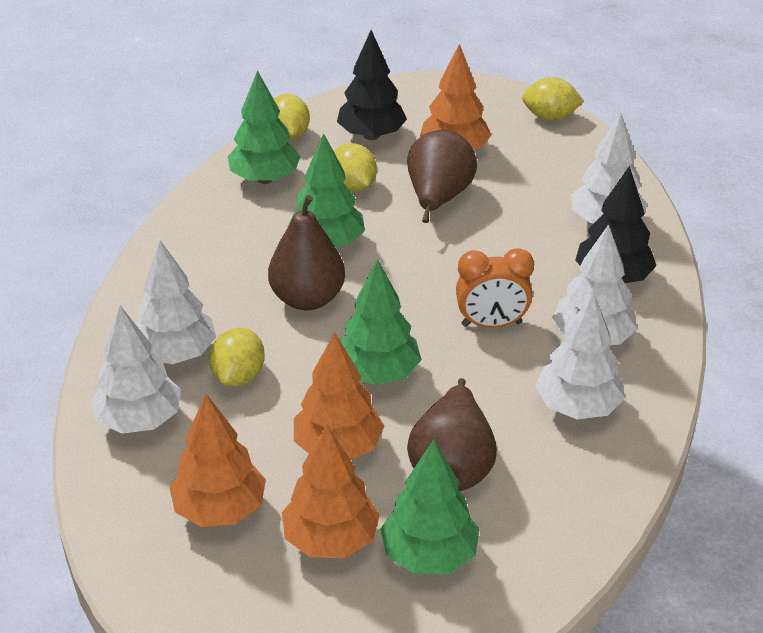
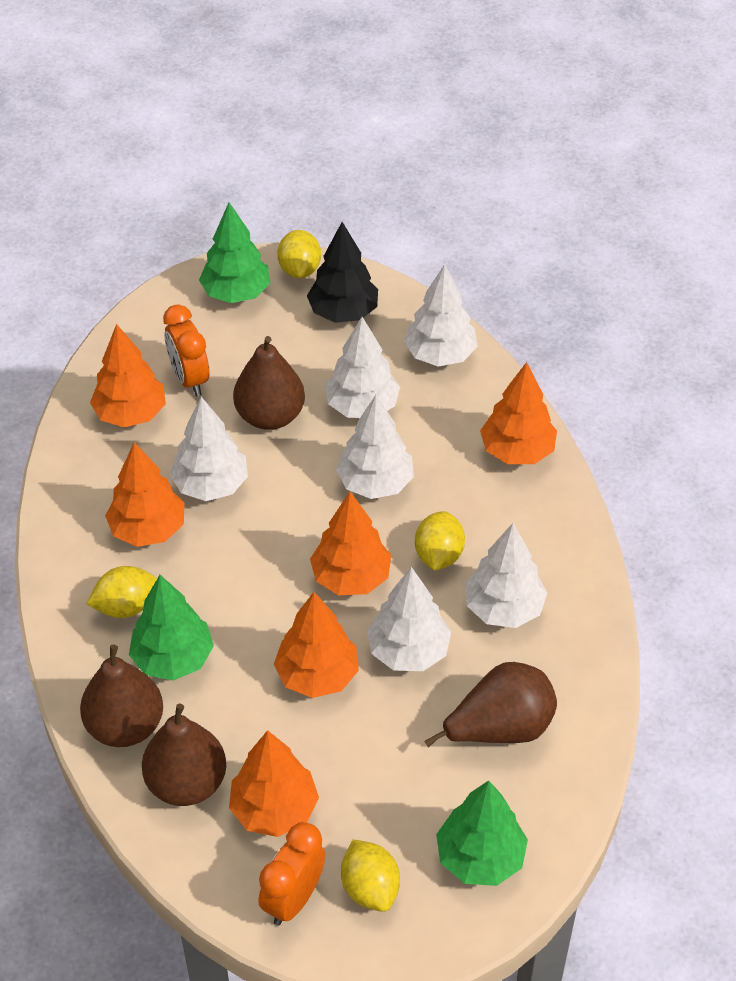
black tree: [337,30,407,140] [575,166,656,283] = 2 -> [307,222,378,323] = 1
brown pear: [268,195,345,310] [407,130,477,223] [407,378,497,491] = 3 -> [80,645,163,747] [142,704,226,806] [233,336,305,430] [424,662,557,747] = 4
green tree: [228,70,301,184] [287,133,365,247] [340,259,421,385] [380,439,480,574] = 4 -> [129,575,214,681] [199,202,270,303] [436,781,528,886] = 3
orange clock: [456,248,534,328] = 1 -> [163,304,210,396] [258,822,326,926] = 2
orange tree: [169,394,266,527] [282,424,380,558] [294,332,384,460] [420,44,492,149] = 4 -> [90,324,166,427] [105,442,185,547] [229,730,319,837] [274,592,359,698] [310,491,391,595] [480,362,557,464] = 6
white tree: [91,306,181,434] [136,240,216,364] [535,292,625,420] [552,224,637,345] [571,113,647,224] = 5 -> [170,397,248,501] [325,317,400,418] [336,395,414,499] [367,567,451,671] [404,264,478,367] [465,523,547,628] = 6

